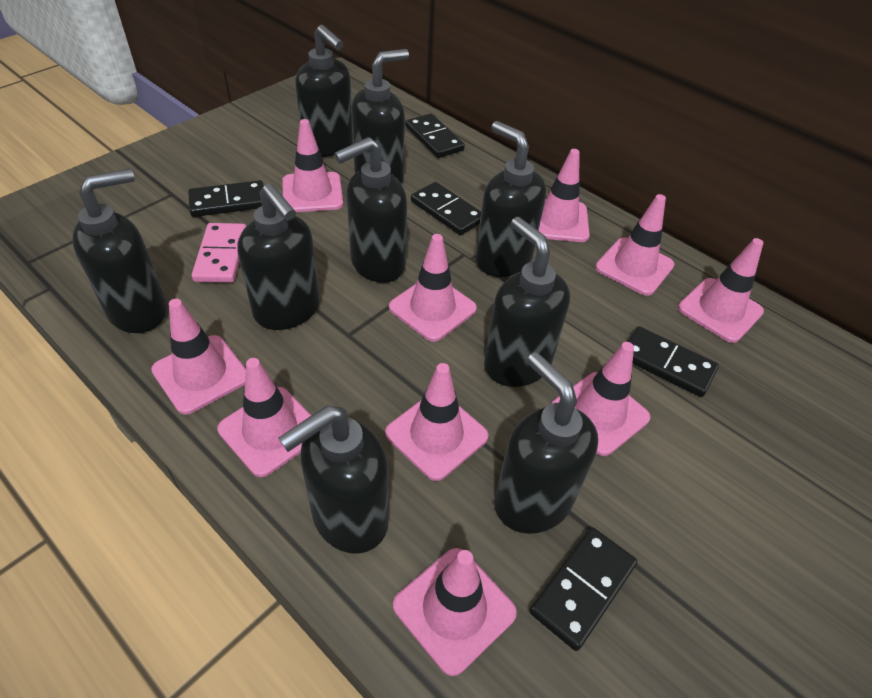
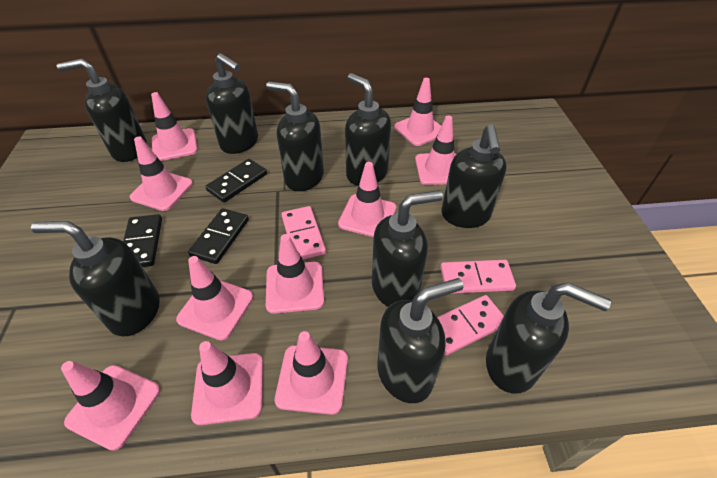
black domino: [188,180,264,217] [405,113,465,158] [411,182,481,235] [530,527,638,651] [627,326,719,397] = 5 -> [123,214,162,267] [188,208,249,264] [205,159,267,203] = 3
pink domino: [192,223,246,283] = 1 -> [281,206,326,260] [437,295,504,356] [440,260,516,294] = 3

